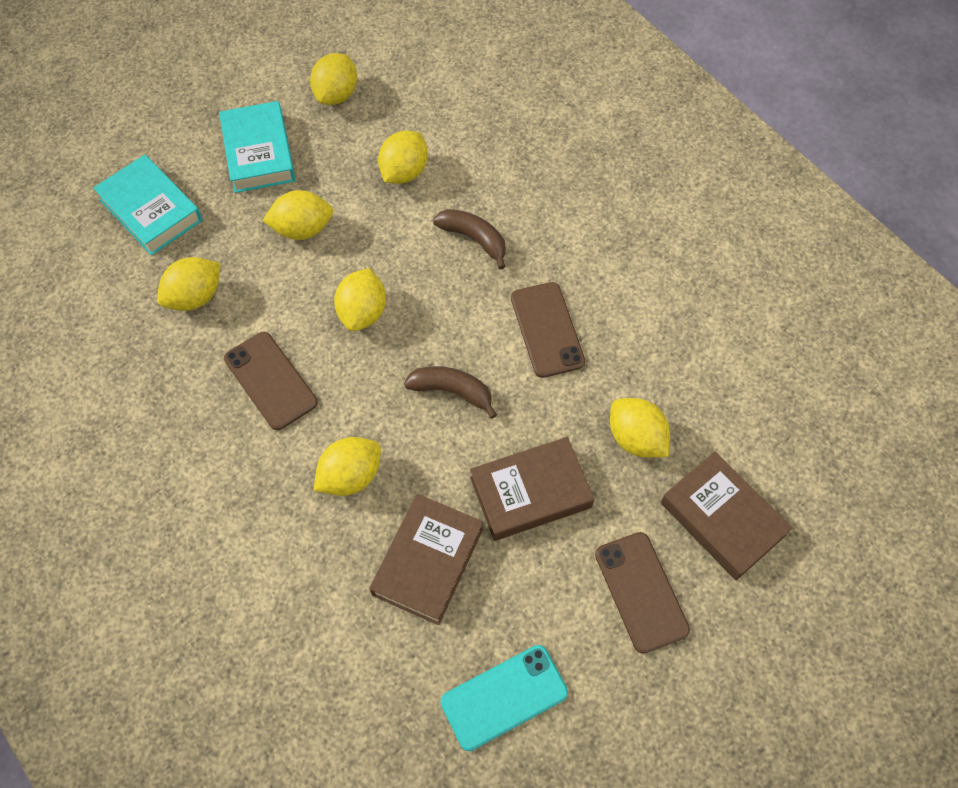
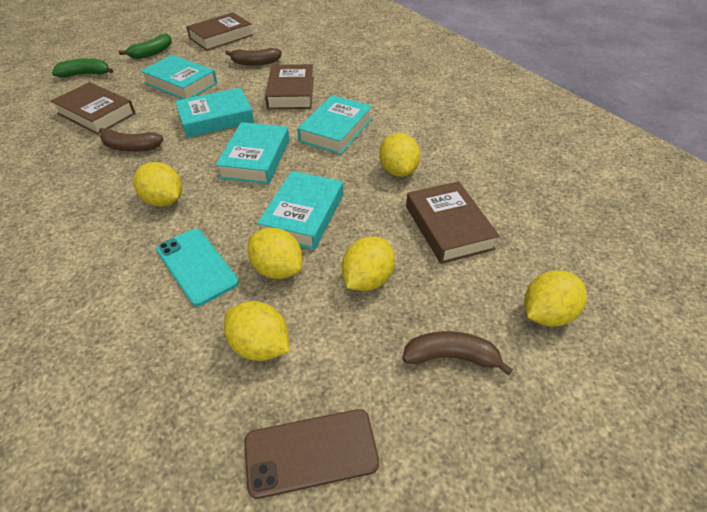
brown banana: [404,366,497,419] [433,209,506,269] = 2 -> [99,128,164,152] [225,48,282,66] [402,331,513,375] = 3
brown book: [369,494,483,625] [470,437,594,541] [661,452,792,580] = 3 -> [51,82,136,135] [186,12,253,51] [265,64,314,109] [406,181,500,264] = 4
brown phone: [224,332,318,430] [511,282,585,378] [595,532,690,654] = 3 -> [244,409,379,499] = 1
green banana: none = 0 -> [52,58,113,78] [119,33,172,59] = 2
turquoise book: [93,154,203,256] [219,101,296,193] = 2 -> [140,55,217,99] [175,88,254,138] [216,122,289,184] [257,171,343,250] [297,95,372,154] = 5
yellow lemon: [157,257,221,311] [262,190,333,240] [310,53,357,105] [313,437,381,496] [334,268,386,331] [378,131,428,184] [610,398,670,457] = 7 -> [133,162,182,207] [224,301,289,361] [248,228,303,279] [342,236,395,291] [379,133,420,177] [524,270,587,327] = 6

